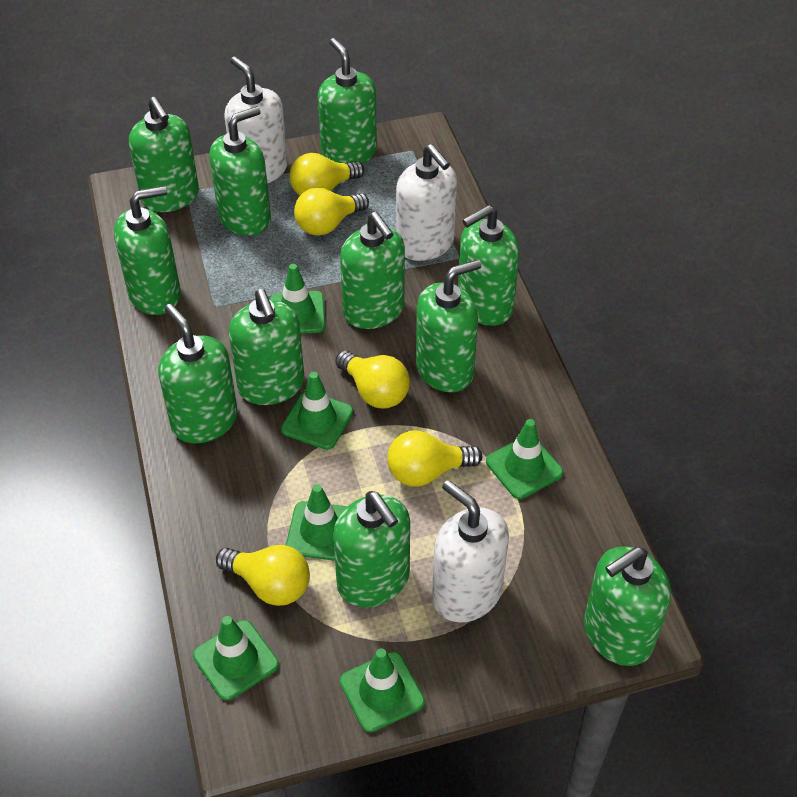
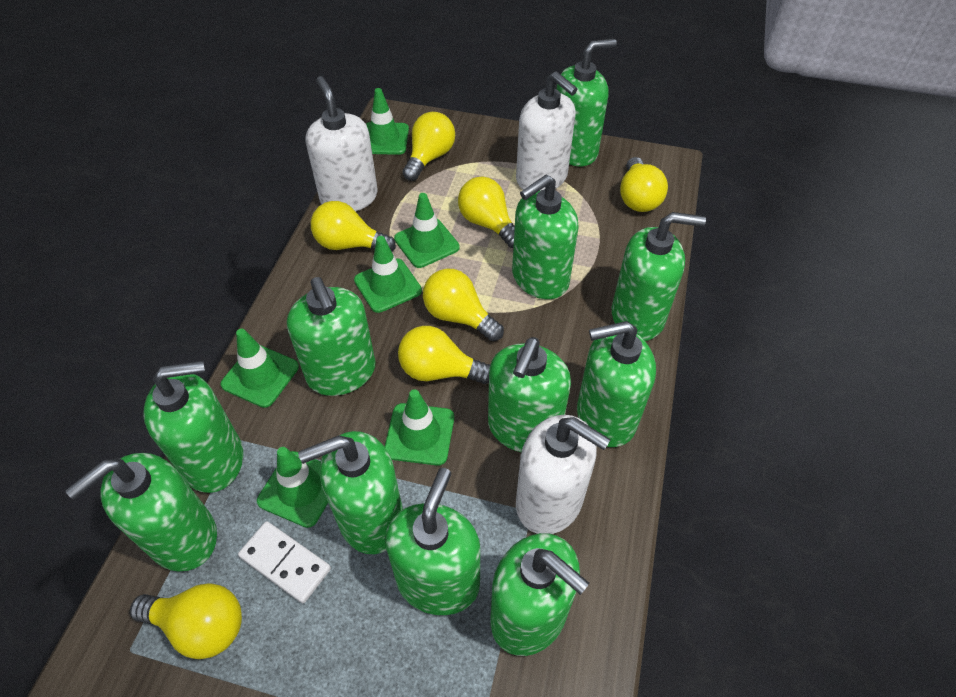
white domino: none = 0 -> [238,521,331,603] = 1
yellow light bulb: [216,545,310,606] [289,153,364,195] [294,188,369,236] [335,351,410,409] [387,430,482,487] = 5 -> [130,584,242,659] [311,201,396,251] [398,326,490,384] [403,112,455,181] [423,269,504,341] [458,176,515,248] [620,157,668,212] = 7

